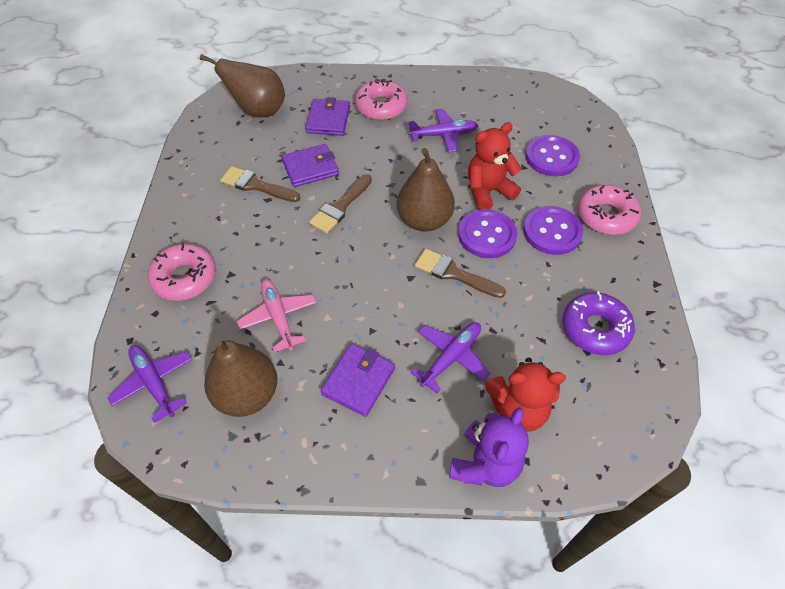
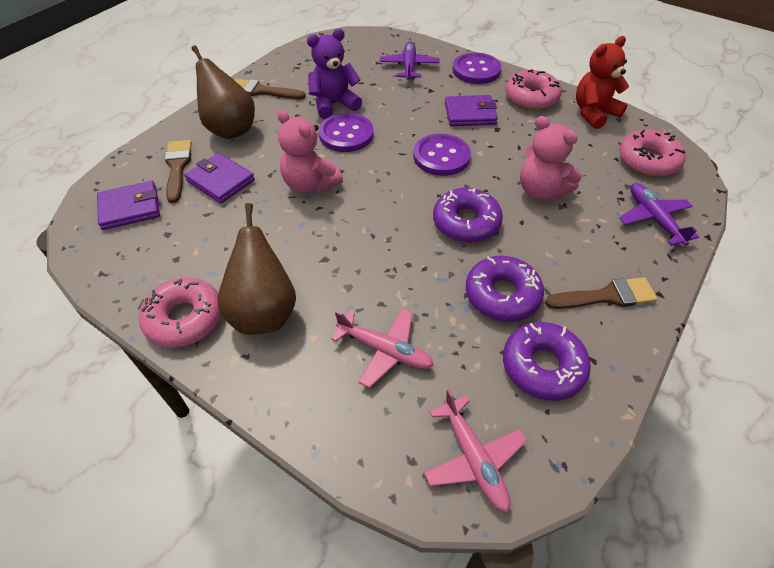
brown pear: [200,54,285,118] [204,339,278,417] [396,148,455,232] = 3 -> [192,45,255,139] [218,203,296,335] = 2
pink plane: [237,279,316,352] = 1 -> [331,308,434,388] [424,389,527,513] = 2
pink teddy bear: none = 0 -> [277,110,343,193] [520,116,582,200] = 2
purple donut: [562,291,635,355] = 1 -> [433,188,503,243] [466,256,544,322] [503,322,591,401] = 3
purple plane: [107,345,193,423] [408,109,479,153] [410,322,490,393] = 3 -> [380,41,439,80] [619,183,699,246] = 2
red teddy bear: [468,122,522,210] [485,357,566,432] = 2 -> [576,36,629,129] = 1

